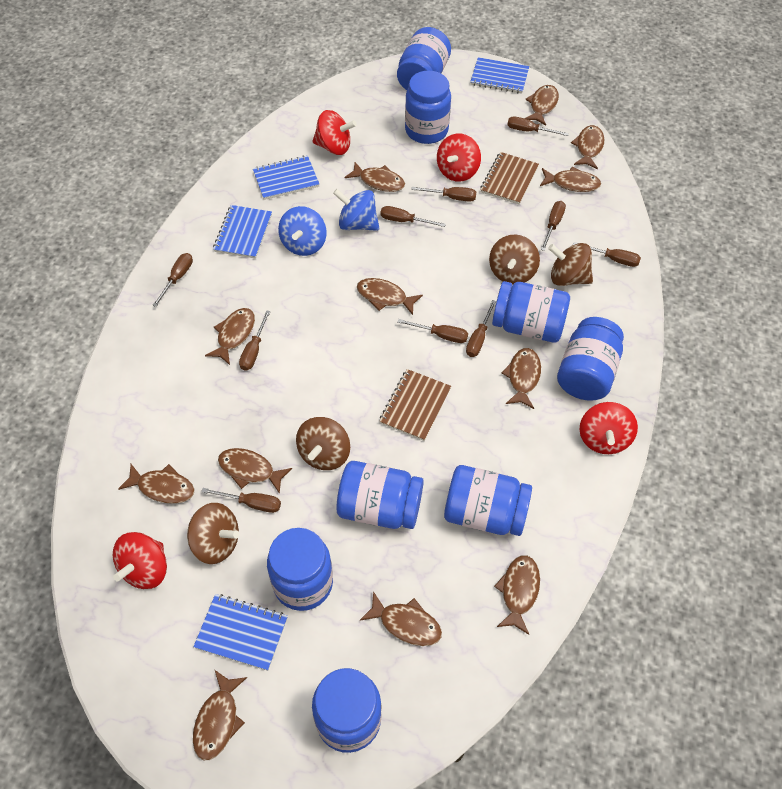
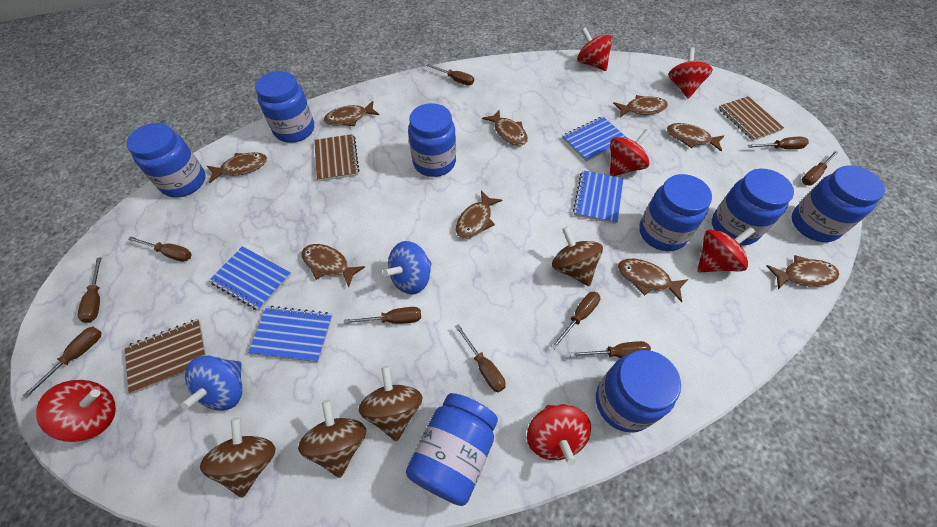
brown fish: [118,464,195,504] [193,670,247,760] [205,308,255,365] [218,448,292,494] [345,162,405,192] [357,278,423,315] [360,591,442,646] [494,555,540,635] [502,348,541,409] [524,85,559,126] [540,167,601,192] [571,125,604,169] = 12 -> [207,152,267,183] [302,244,365,287] [324,101,379,126] [456,191,502,239] [482,110,528,146] [613,95,668,118] [618,259,688,302] [667,123,725,151] [766,255,839,289] = 9
brown notebook: [379,369,451,441] [480,152,539,205] = 2 -> [124,319,206,394] [314,134,359,182] [718,96,784,141] = 3
red spinning top: [113,532,167,589] [312,110,357,155] [437,134,481,182] [579,402,638,454] = 4 -> [36,380,116,442] [527,404,591,466] [577,27,613,71] [610,129,651,176] [668,47,713,99] [697,227,756,272] = 6

